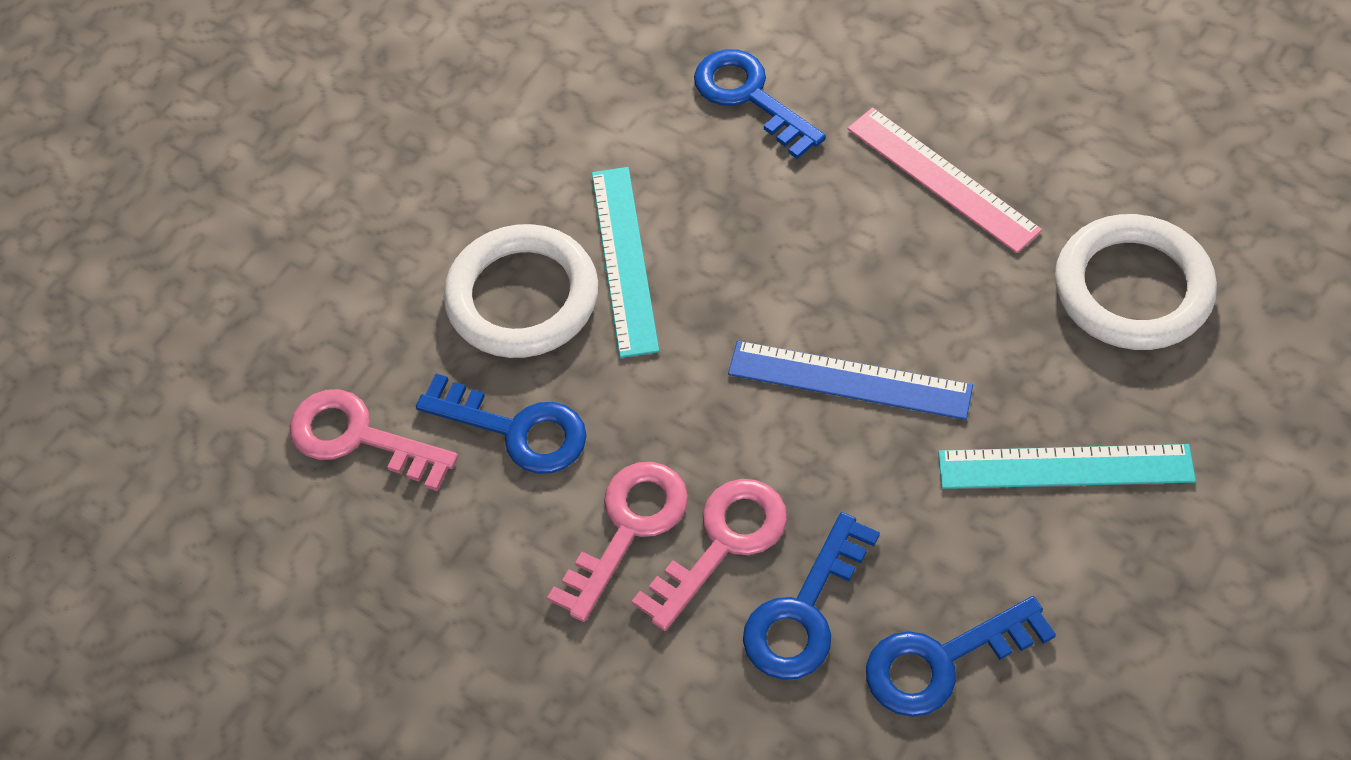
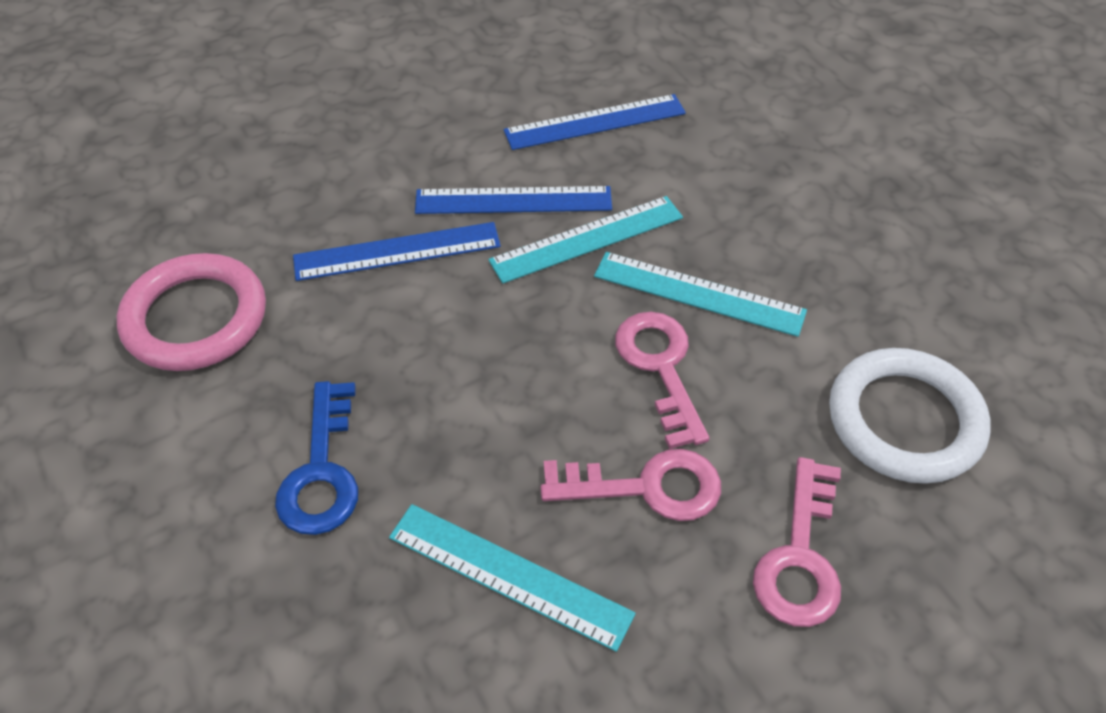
blue key: [416,374,587,474] [694,49,826,159] [743,512,880,680] [866,596,1056,717] = 4 -> [275,381,358,535] = 1
blue ruler: [728,341,973,420] = 1 -> [293,222,501,281] [415,186,612,214] [504,94,686,150] = 3
pink ring: none = 0 -> [117,253,266,371] = 1
pink ruler: [847,107,1042,253] = 1 -> none = 0
turquoise ruler: [592,167,659,358] [938,444,1196,489] = 2 -> [389,504,636,652] [488,196,683,283] [594,252,807,337] = 3
white ring: [444,224,598,358] [1055,214,1217,350] = 2 -> [829,348,991,484] = 1

